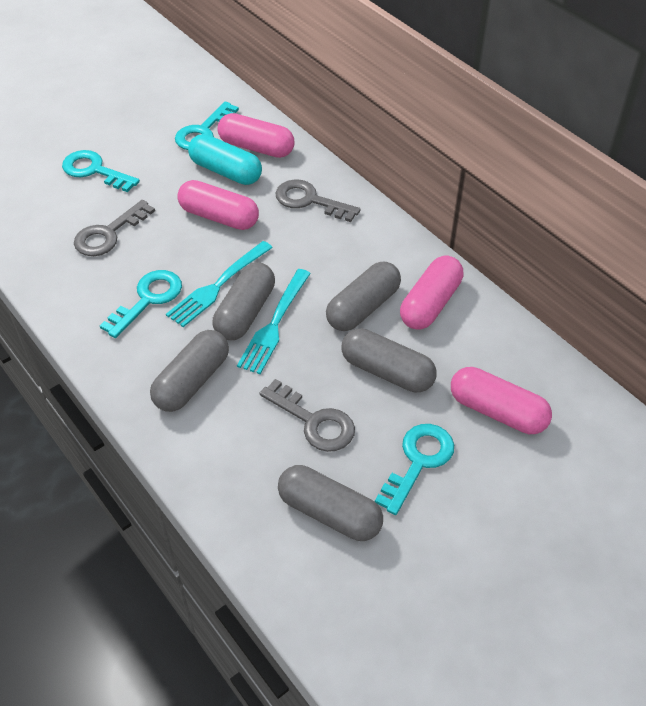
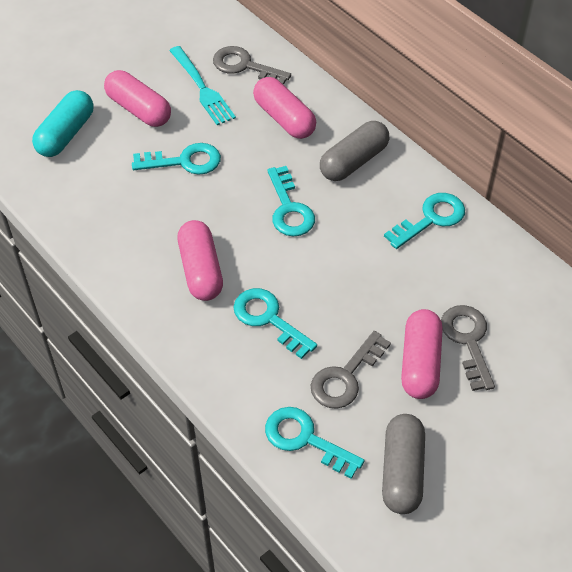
grey capsule: [150,330,229,412] [213,262,275,340] [278,465,383,541] [326,261,401,331] [341,329,436,392] = 5 -> [320,121,389,181] [382,414,425,514] = 2
turquoise fork: [166,241,273,327] [237,269,311,374] = 2 -> [169,46,236,125] = 1
turquoise key: [62,150,140,192] [100,270,182,338] [175,101,239,150] [375,424,454,515] = 4 -> [132,143,221,175] [234,288,317,359] [265,407,365,479] [267,166,315,237] [384,193,465,249] = 5

